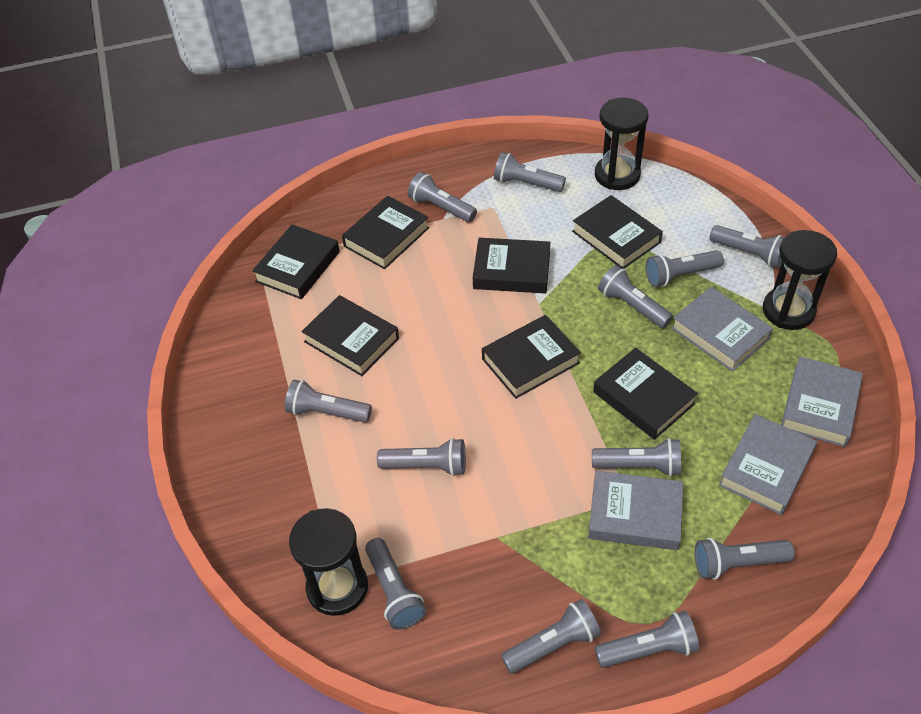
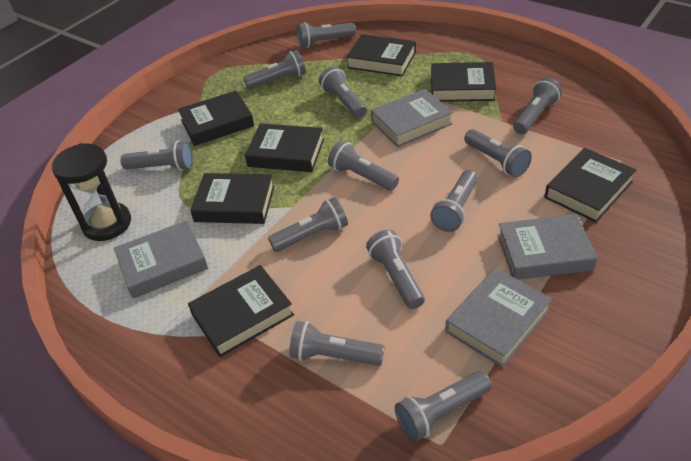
black hourglass: [289,508,368,616] [595,98,649,190] [763,230,837,330] = 3 -> [52,143,131,241] = 1

